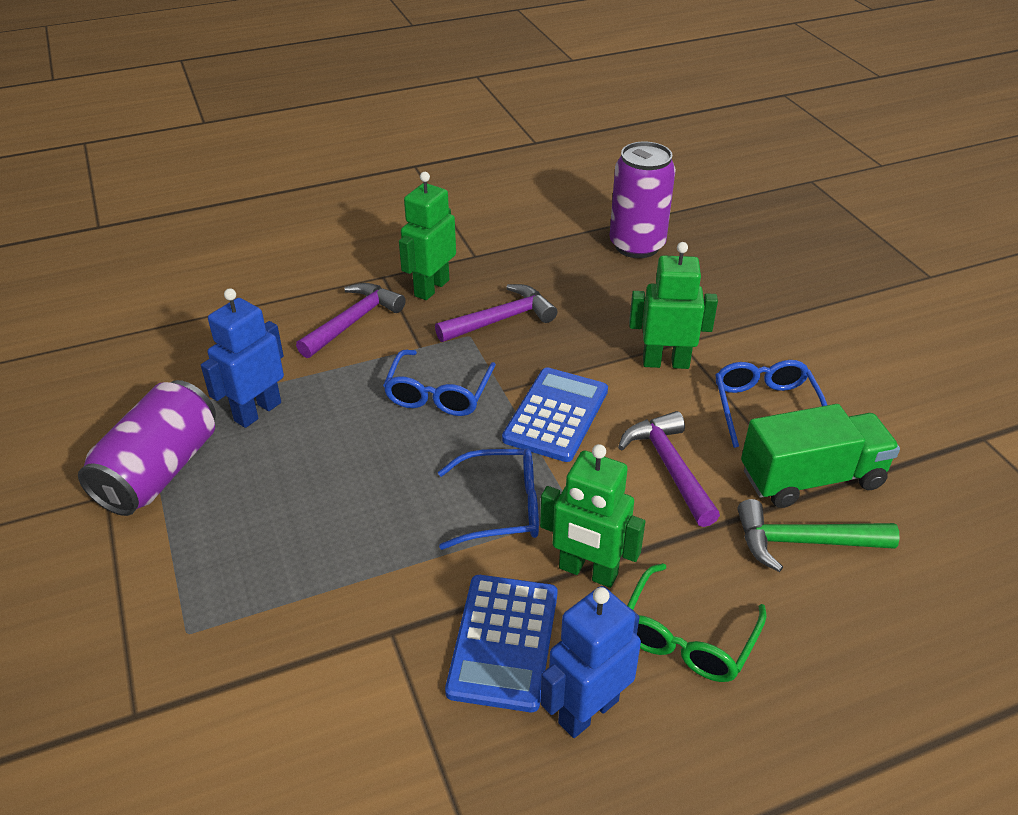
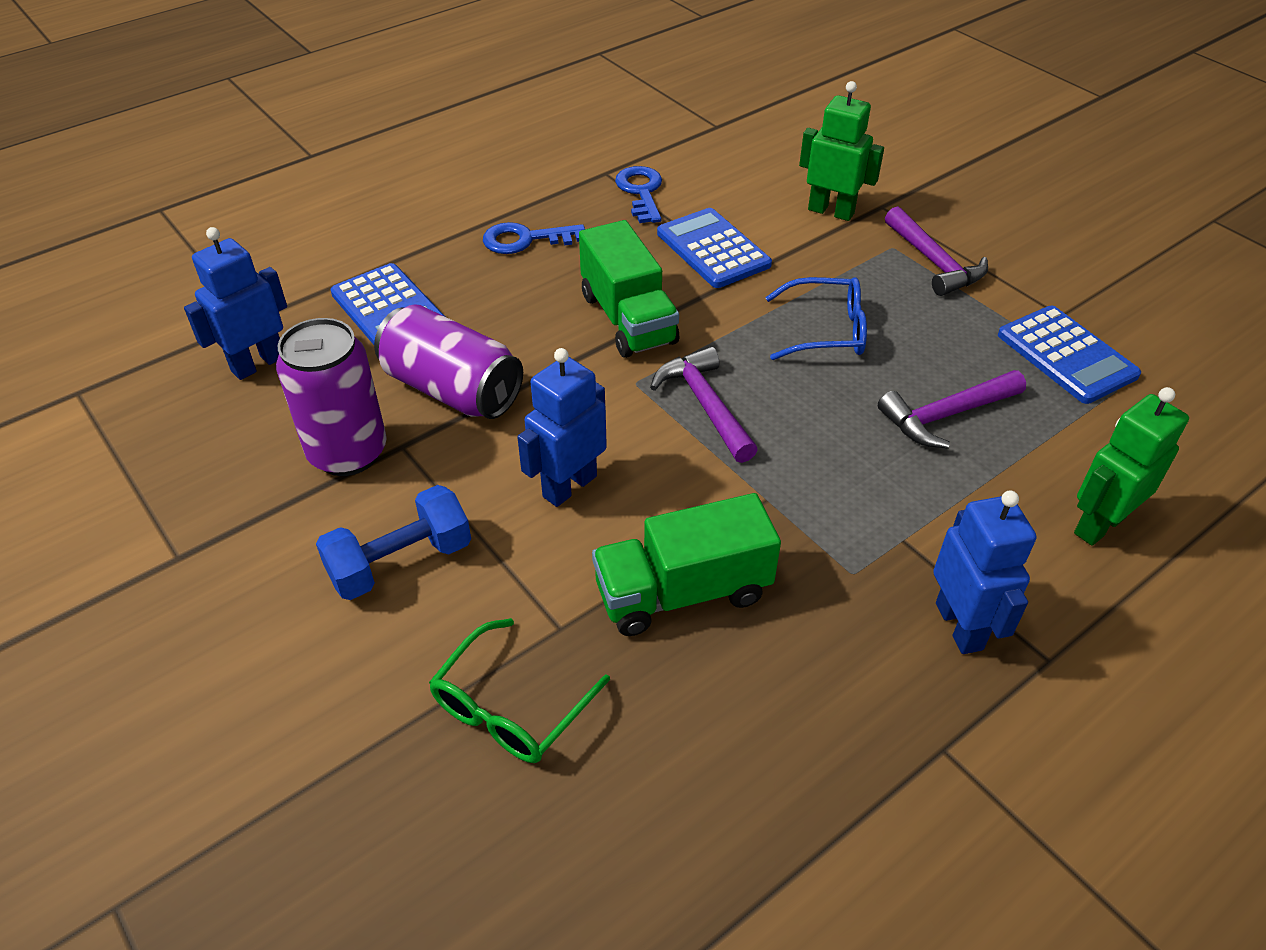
blue calculator: [445,575,558,712] [502,367,608,462] = 2 -> [331,263,445,345] [657,208,772,288] [998,305,1141,404] = 3
blue dumbbell: none = 0 -> [316,485,471,600] = 1
blue glasses: [383,350,496,416] [438,448,539,550] [715,360,827,448] = 3 -> [765,277,867,360] = 1
blue key: none = 0 -> [483,222,585,254] [615,166,662,223] = 2
blue robot: [201,288,284,428] [540,586,641,738] = 2 -> [184,227,287,380] [517,348,607,507] [933,490,1037,654] = 3
green hammer: [737,499,900,572] = 1 -> none = 0
green robot: [399,172,456,300] [540,444,645,588] [629,242,718,369] = 3 -> [799,81,884,221] [1074,387,1189,546] = 2
green truck: [741,404,900,508] = 1 -> [579,220,679,358] [592,493,781,636] = 2

